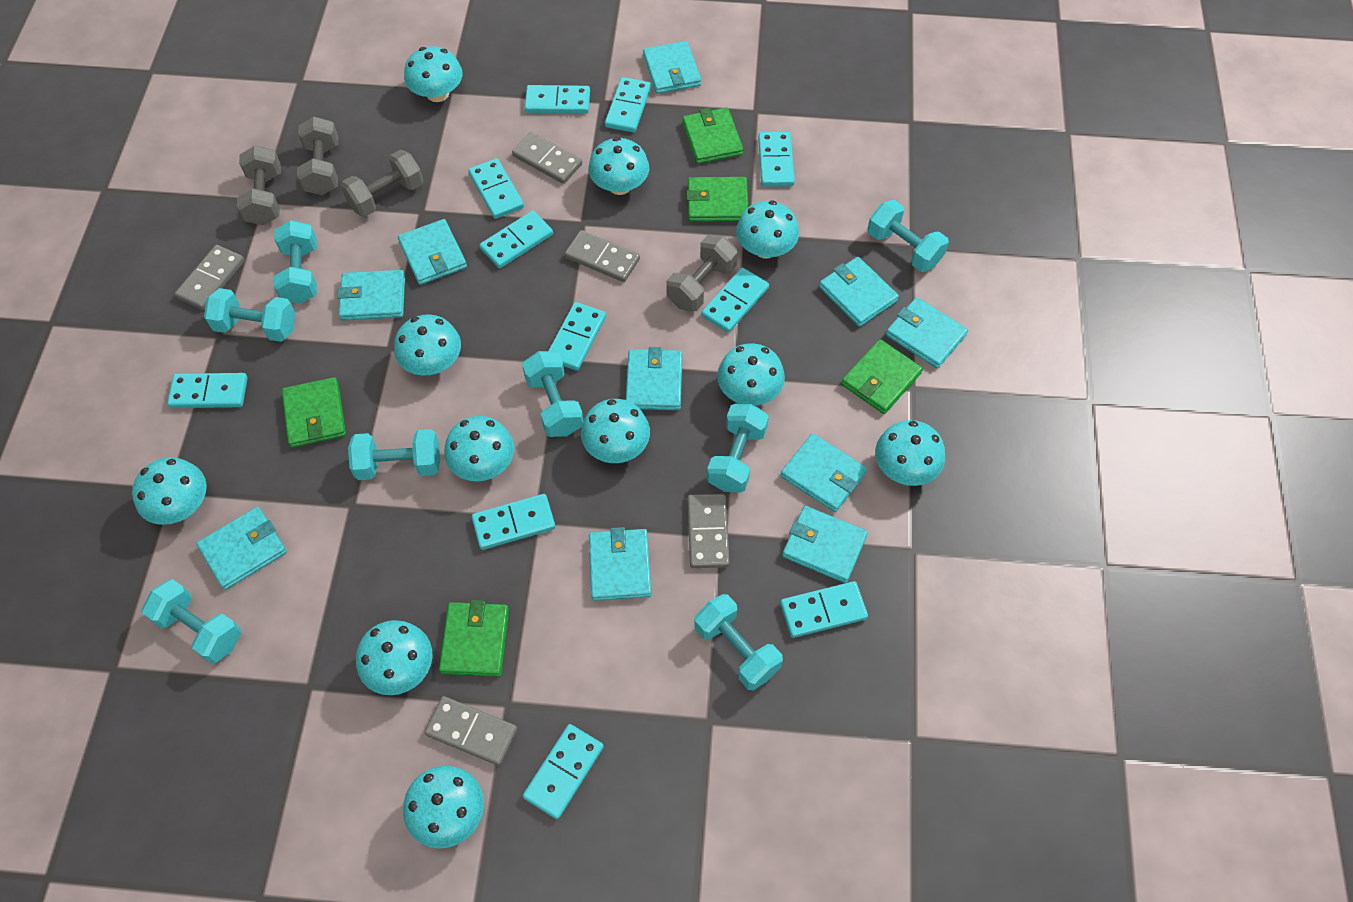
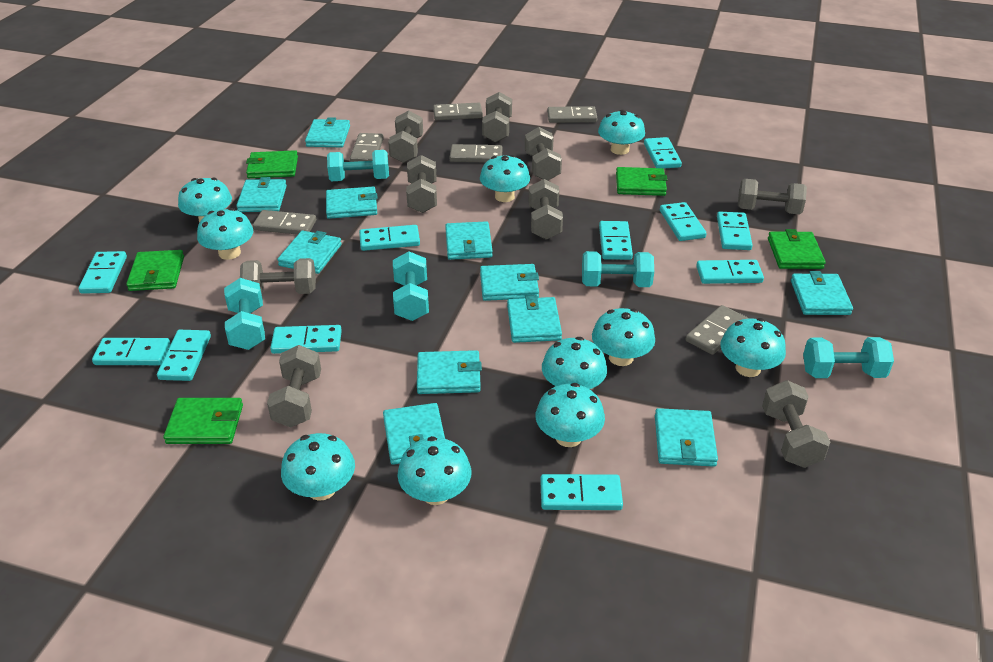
grey domino: [175,245,245,310] [424,696,517,766] [512,132,582,184] [565,230,640,282] [687,494,730,568] = 5 -> [253,210,316,235] [350,133,384,162] [433,103,483,120] [450,144,502,163] [547,106,597,123] [686,305,749,355] = 6
grey dumbbell: [237,145,281,225] [297,117,338,195] [341,150,424,217] [666,235,738,311] = 4 -> [240,258,316,294] [267,345,321,428] [388,111,423,163] [406,155,437,213] [482,92,512,142] [525,127,562,181] [529,179,563,240] [738,179,807,214] [762,380,830,468] = 9
turquoise dumbbell: [142,579,241,664] [204,288,296,342] [273,220,317,304] [348,429,440,480] [522,351,584,437] [694,594,783,690] [707,404,769,492] [868,200,949,272] = 8 -> [224,278,265,350] [327,150,389,181] [393,251,429,321] [582,251,654,287] [803,337,894,378] = 5
turquoise mushroom: [132,457,207,525] [356,620,433,695] [394,314,461,376] [403,766,484,849] [404,46,463,102] [444,416,514,482] [581,399,650,463] [588,137,649,195] [717,343,785,406] [736,200,799,258] [875,420,945,486] = 11 -> [178,177,232,223] [197,208,253,260] [281,433,355,501] [398,436,471,505] [480,155,530,202] [536,383,605,447] [542,337,607,389] [592,308,655,366] [598,110,645,155] [720,318,786,377] = 10
turquoise wallet: [196,507,287,590] [337,270,405,321] [398,219,467,285] [589,527,651,601] [626,347,682,410] [643,41,701,94] [780,433,867,512] [782,506,868,583] [819,257,899,327] [886,297,968,368] = 10 -> [236,177,287,212] [277,231,342,274] [305,117,350,147] [326,187,378,219] [383,403,445,465] [417,350,482,394] [445,221,493,260] [480,264,539,301] [507,295,562,343] [655,408,718,467] [791,271,853,315] = 11

